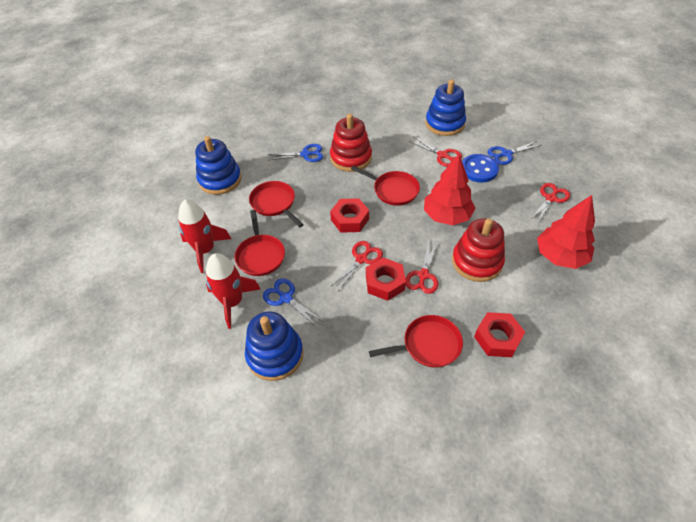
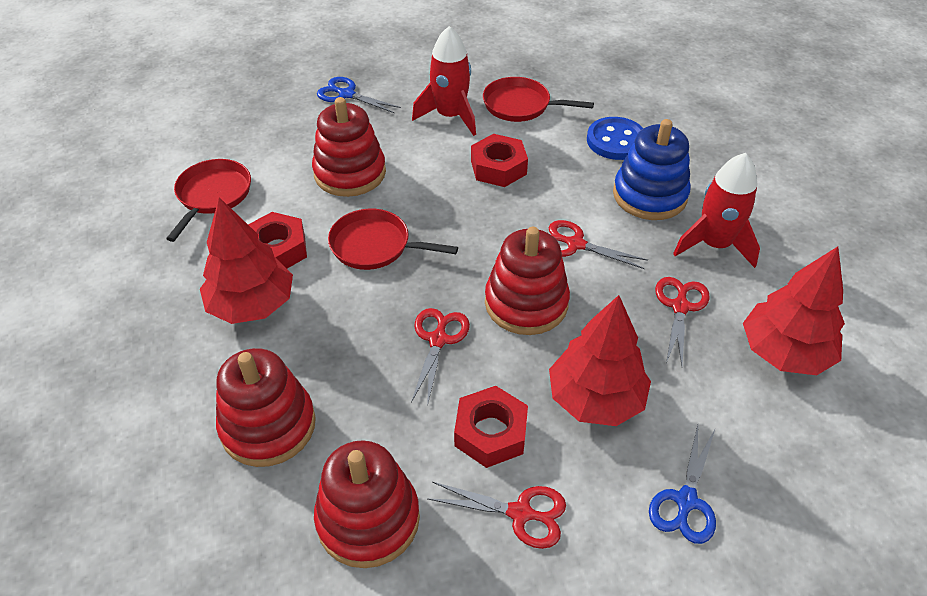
blue scissors: [263,278,325,328] [267,144,323,162] [487,141,541,165] = 3 -> [317,77,401,113] [649,425,716,544] = 2
blue stacking toy: [195,136,242,195] [245,312,303,381] [425,80,466,136] = 3 -> [613,119,691,220] = 1
red pan: [235,210,285,276] [249,181,304,227] [351,166,420,206] [369,315,463,367] = 4 -> [166,159,251,242] [328,209,458,270] [483,77,594,122] = 3
red stacking toy: [330,114,372,172] [452,219,505,282] = 2 -> [216,348,316,467] [312,97,386,197] [314,440,420,568] [485,227,570,335] = 4
red tree: [424,154,475,225] [537,195,595,269] = 2 -> [200,197,293,324] [549,295,651,426] [743,247,845,375] = 3

